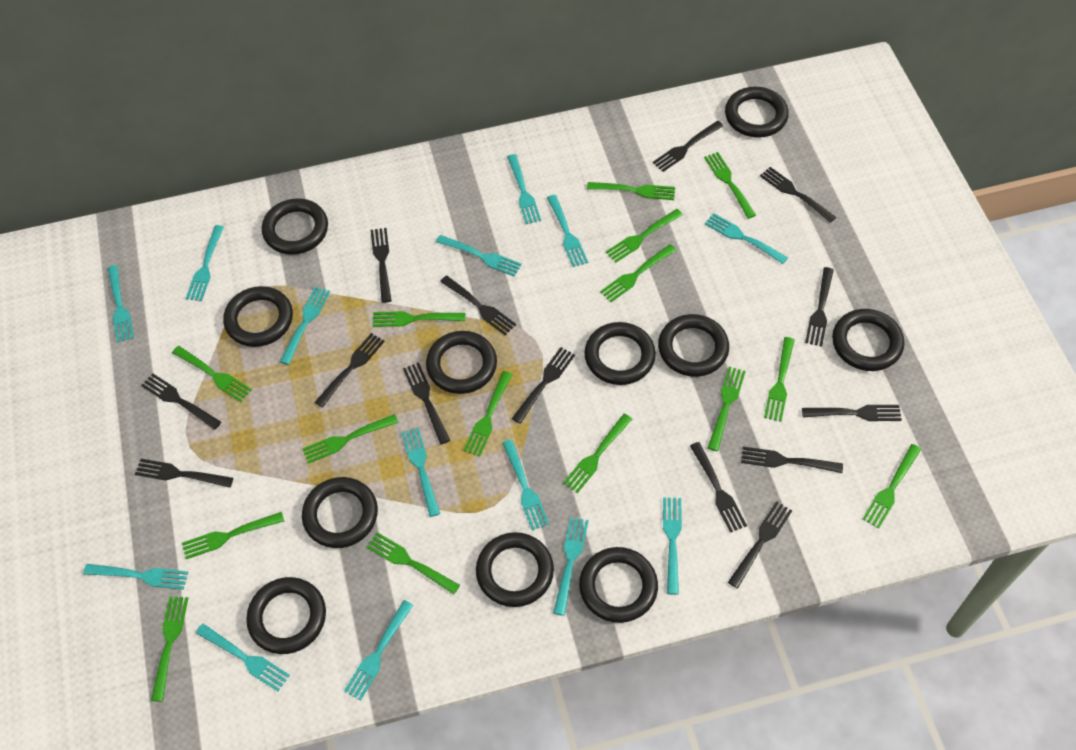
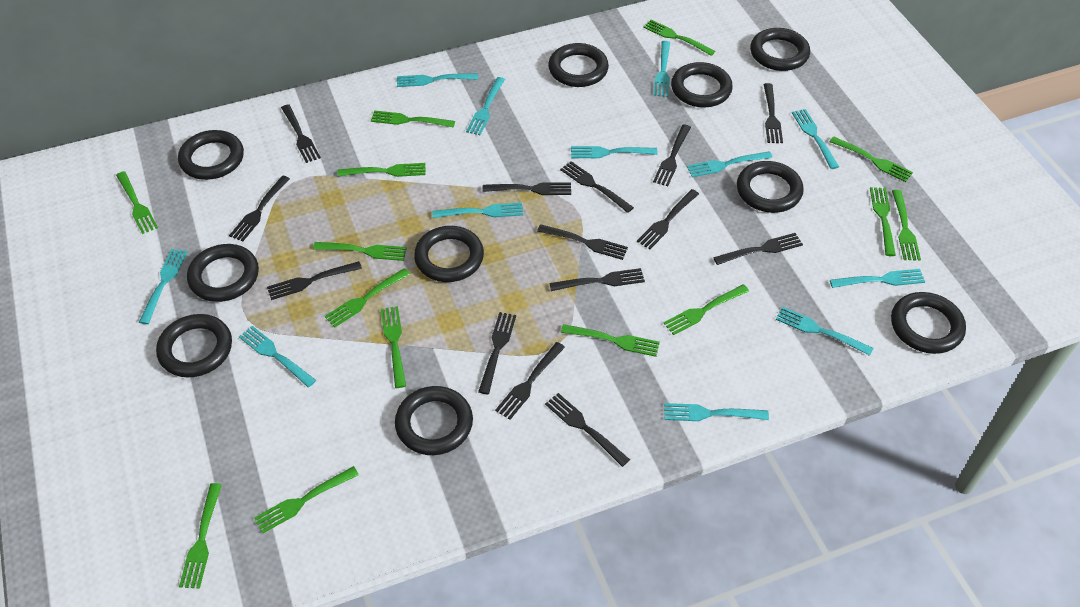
black ring: [223,286,293,347] [246,577,326,654] [262,199,328,254] [302,477,378,548] [426,331,497,394] [476,532,554,607] [579,547,658,623] [584,322,656,385] [658,314,729,377] [725,87,789,138] [832,309,904,371] = 11 -> [156,314,232,378] [178,130,244,180] [187,244,259,302] [395,386,473,455] [414,226,484,282] [548,43,609,87] [671,62,733,108] [737,161,804,213] [750,28,810,71] [891,292,966,354] = 10
green fork: [151,596,188,701] [172,346,252,402] [182,512,284,559] [302,414,399,464] [367,532,460,594] [372,311,465,327] [464,371,513,456] [563,414,632,493] [587,182,675,200] [600,244,676,302] [606,209,683,262] [704,152,756,219] [708,367,746,451] [764,337,795,422] [863,444,921,528] = 15 -> [116,171,158,234] [179,483,222,589] [254,466,359,534] [313,242,407,261] [325,268,410,327] [338,163,426,177] [371,110,455,128] [381,306,406,388] [561,324,660,357] [643,20,715,56] [663,284,749,335] [829,136,913,182] [870,187,896,256] [892,190,921,261] = 14
turquoise fork: [83,564,188,590] [108,265,134,342] [186,225,224,301] [196,624,290,691] [280,287,330,365] [344,600,413,700] [401,428,440,517] [436,235,522,277] [502,440,549,531] [507,154,541,224] [547,195,588,267] [553,517,589,616] [663,497,682,595] [705,213,788,264] = 14 -> [139,249,188,324] [239,326,316,387] [397,73,478,87] [432,202,523,218] [466,77,505,135] [571,146,657,158] [653,41,670,97] [664,403,769,421] [687,151,773,177] [776,307,874,356] [792,109,839,169] [830,269,925,288] = 12

